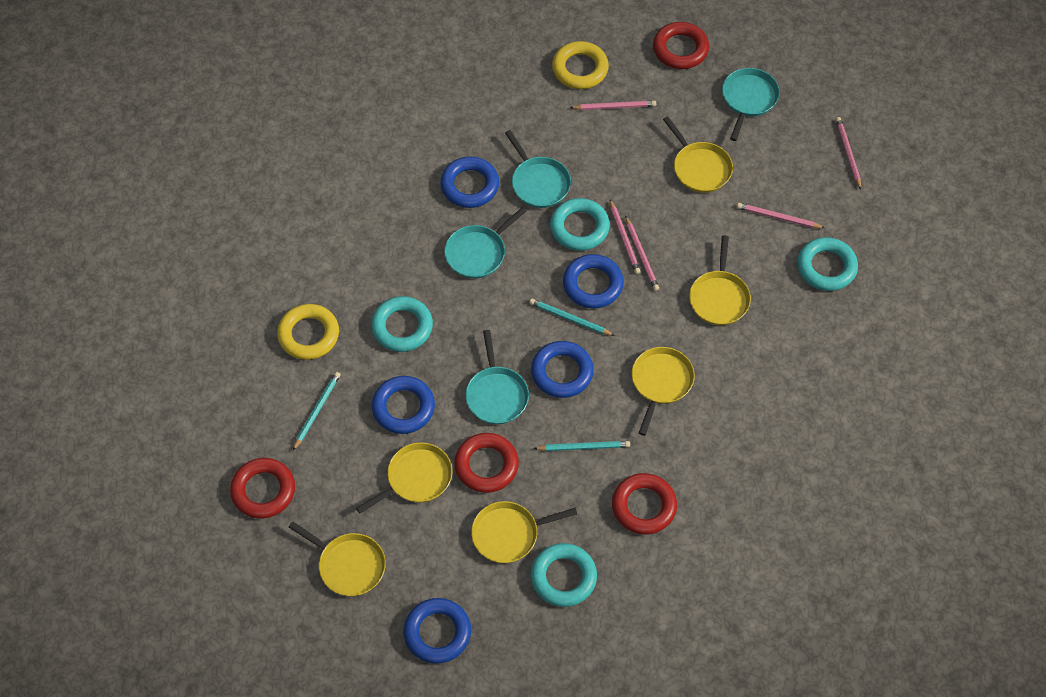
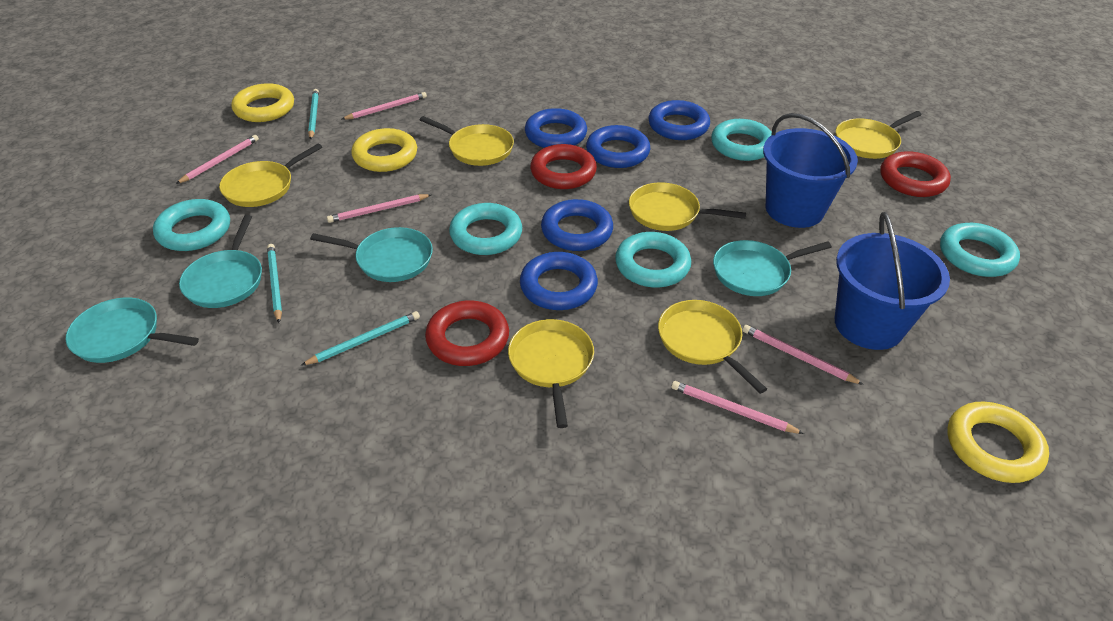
blue bucket: none = 0 -> [763,113,858,228] [835,212,950,350] = 2
red ring: [230,458,295,519] [454,433,519,493] [612,473,677,534] [653,22,709,69] = 4 -> [425,300,509,366] [530,144,597,189] [880,151,951,197] = 3
turquoise ring: [371,296,433,352] [530,543,597,607] [550,198,610,251] [797,237,858,291] = 4 -> [153,199,230,251] [449,203,522,255] [615,232,691,288] [711,119,772,161] [940,223,1020,277] = 5
yellow ring: [277,304,339,360] [552,41,609,89] = 2 -> [231,83,294,122] [351,128,417,172] [948,401,1049,483] = 3

